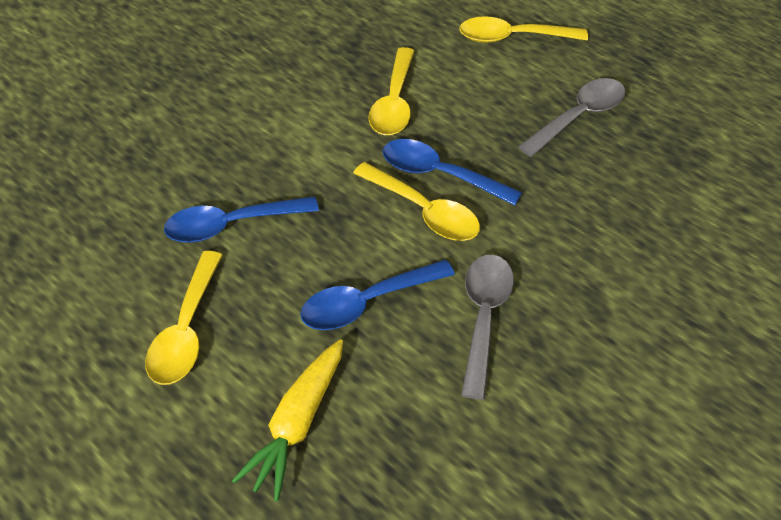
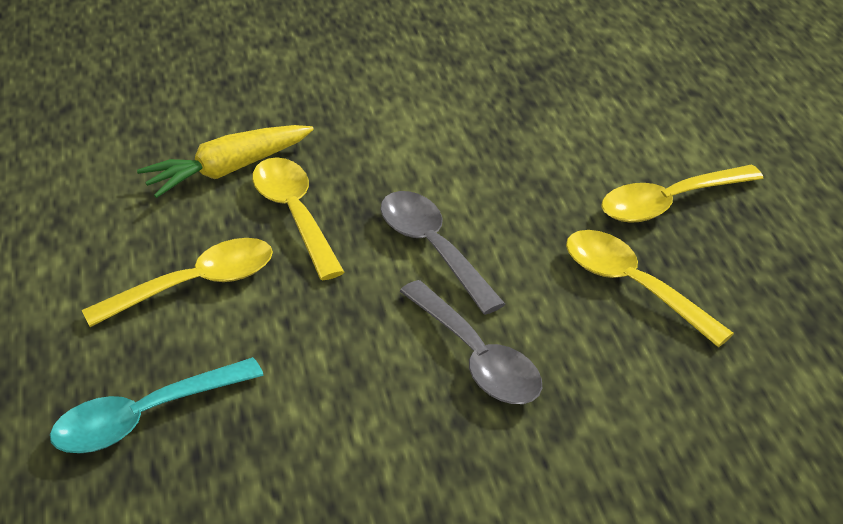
blue spoon: [164,196,319,243] [300,260,455,330] [382,139,522,206] = 3 -> none = 0
turquoise spoon: none = 0 -> [50,357,264,453] = 1

